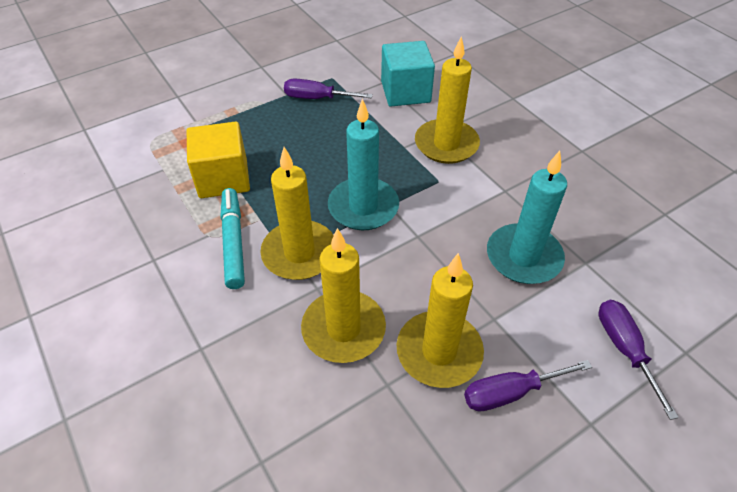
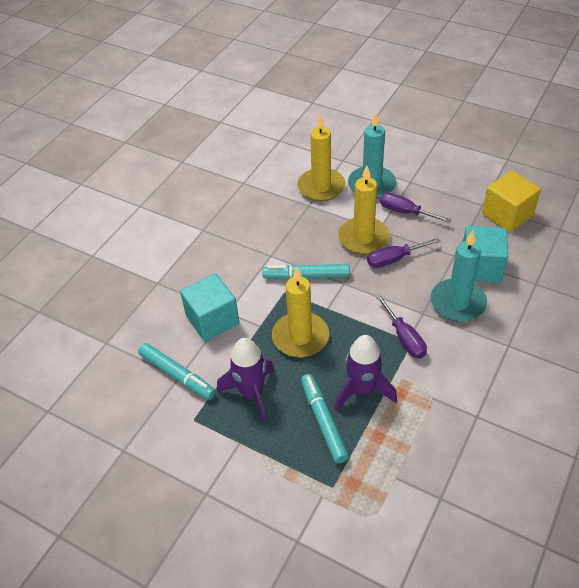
purple rocket: none = 0 -> [217,338,274,422] [334,335,397,411] = 2
turquoise cube: [381,41,435,107] = 1 -> [180,273,239,341] [463,225,508,283] = 2
turquoise marker: [221,188,245,289] = 1 -> [138,343,216,400] [263,264,350,279] [301,374,349,464] = 3
yellow candle: [260,147,334,280] [301,228,386,363] [397,253,484,388] [415,36,480,164] = 4 -> [272,267,329,357] [297,114,345,201] [338,166,390,254] = 3

